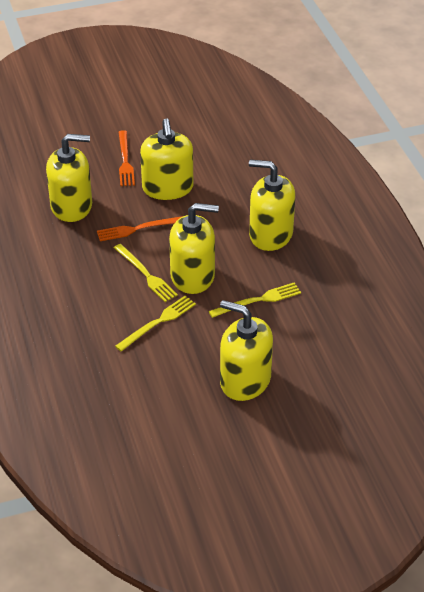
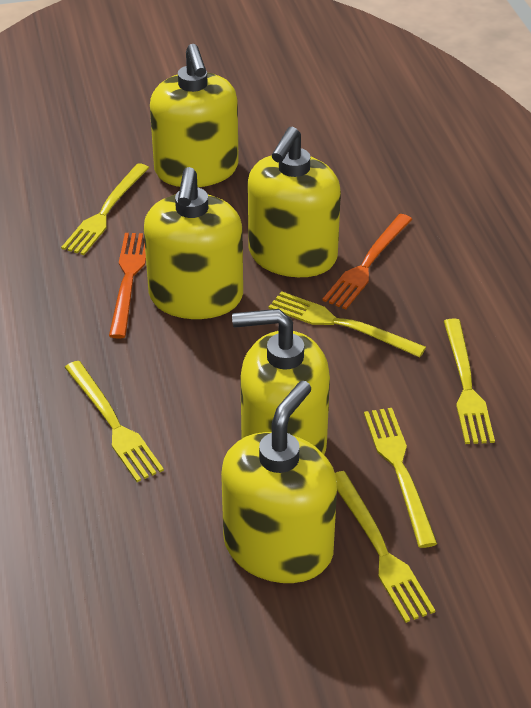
yellow fork: [114,244,178,302] [115,296,196,352] [209,283,301,318] = 3 -> [61,163,149,255] [64,361,164,482] [269,291,426,358] [335,471,436,623] [364,408,437,548] [444,318,495,444] = 6

